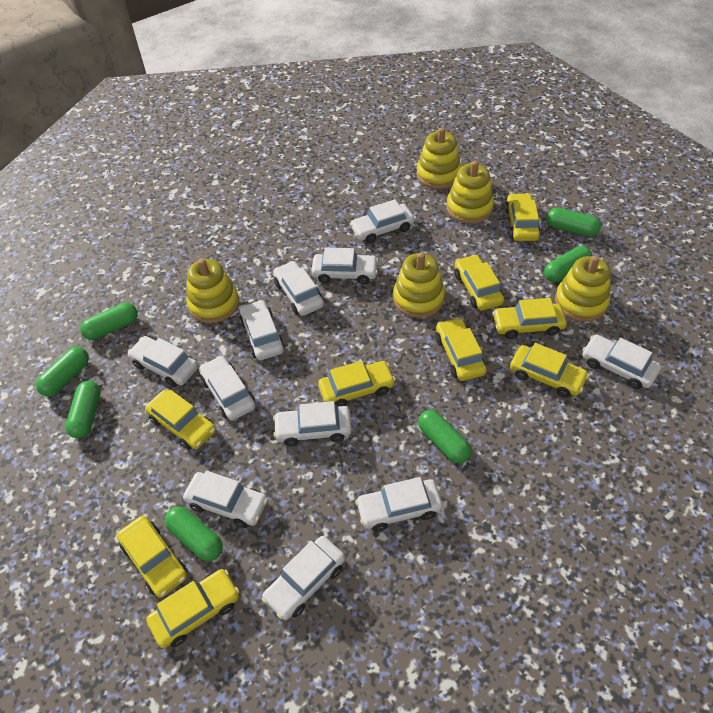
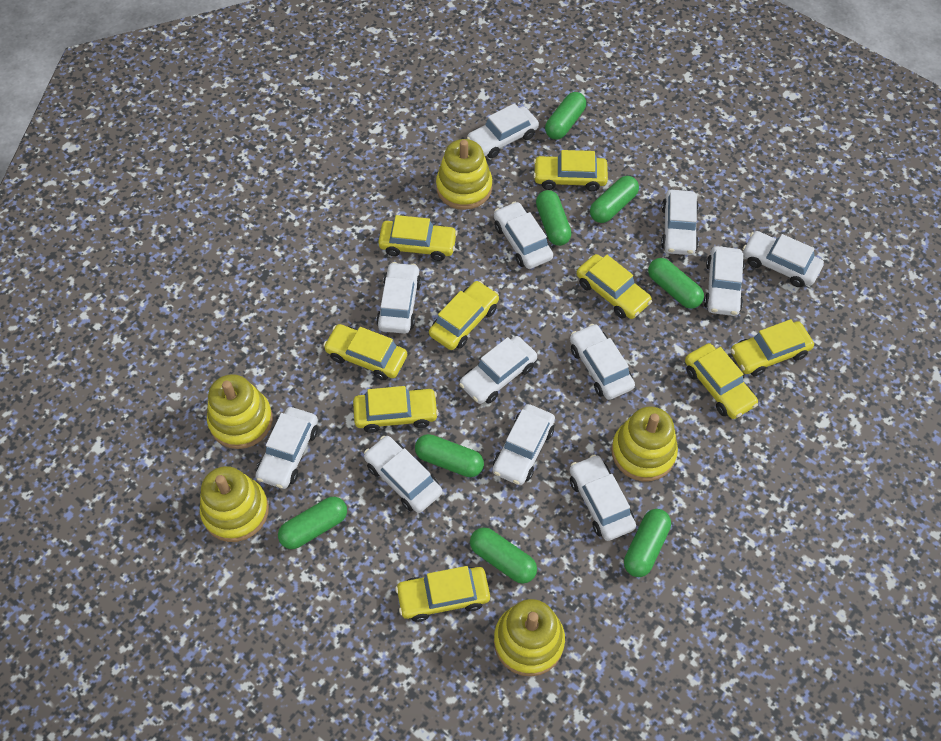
green capsule: [36,347,89,396] [65,381,101,439] [80,303,138,340] [165,506,223,561] [418,410,471,463] [544,246,592,282] [547,208,601,237] = 7 -> [278,497,347,549] [415,434,484,477] [470,527,537,583] [536,190,571,246] [545,92,586,140] [590,176,639,223] [624,509,671,577] [648,258,704,309] = 8
white car: [127,336,198,387] [183,471,268,528] [199,356,255,421] [240,300,285,360] [262,536,345,620] [273,261,324,316] [273,401,352,446] [311,248,379,284] [350,199,415,243] [356,477,443,532] [582,334,661,389] = 11 -> [256,407,318,489] [364,436,442,513] [376,262,421,334] [459,336,537,404] [467,103,539,158] [493,404,555,485] [494,202,553,269] [569,454,636,541] [570,324,635,400] [661,190,699,255] [704,246,745,316] [743,231,824,287] = 12

